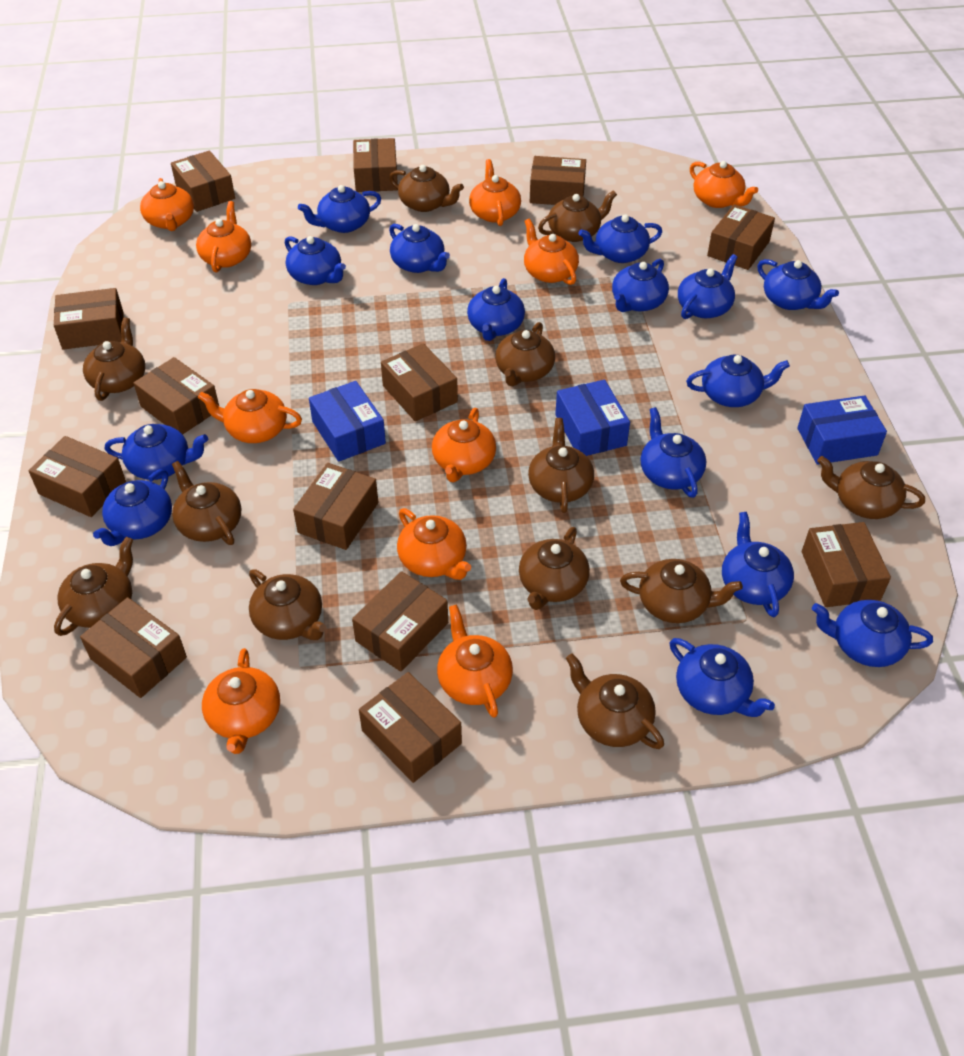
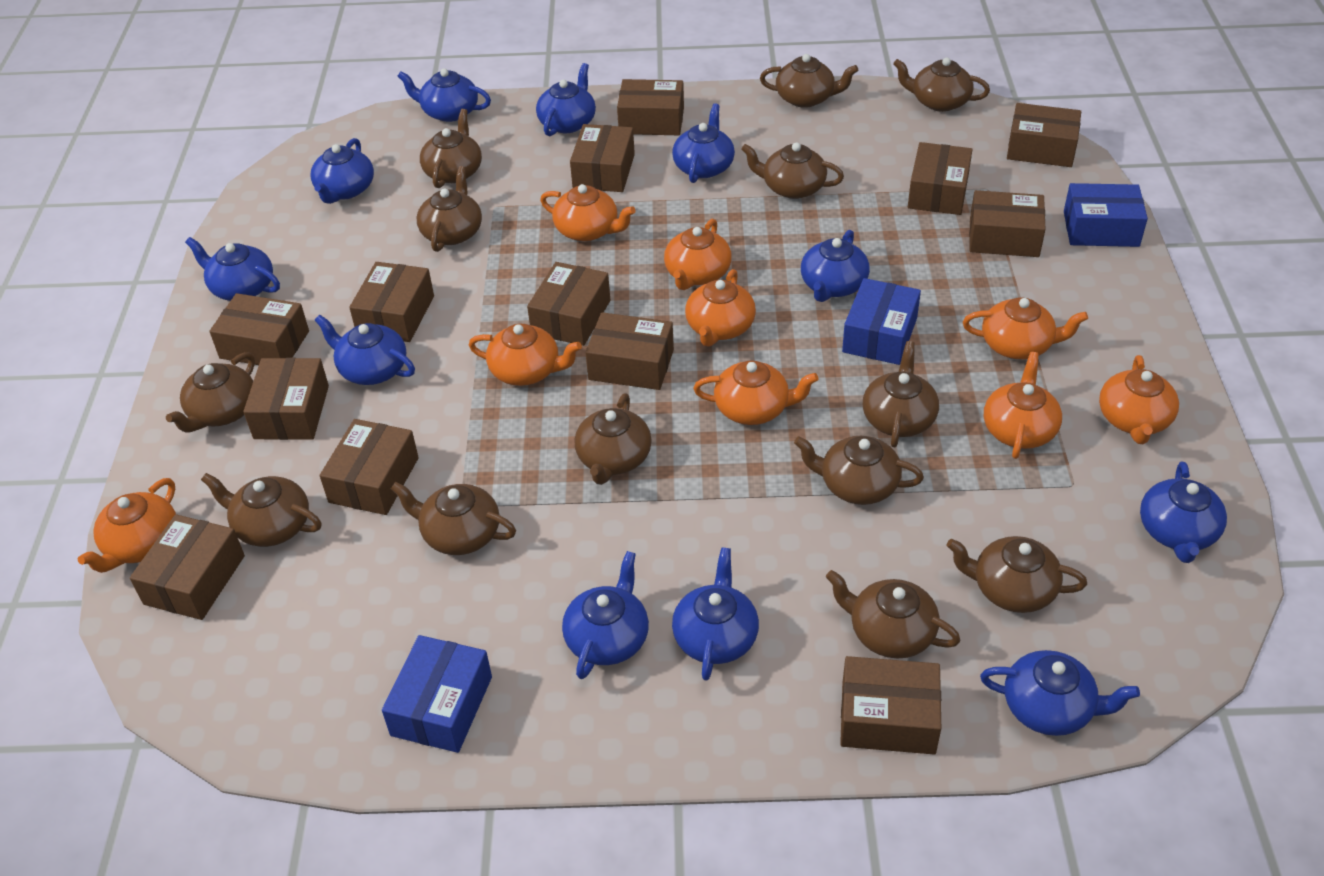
blue teapot: [93,469,172,546] [104,424,208,480] [285,236,346,285] [298,185,381,233] [389,224,450,273] [467,278,525,341] [579,215,662,263] [612,259,669,312] [640,407,706,498] [670,638,775,717] [678,254,738,319] [686,355,790,407] [722,512,794,617] [757,259,839,310] [812,600,933,667] = 15 -> [185,237,280,301] [310,138,374,204] [315,315,415,385] [397,68,491,122] [536,63,596,136] [562,551,649,679] [672,104,735,183] [672,548,759,681] [801,230,870,302] [980,650,1140,736] [1140,461,1227,563] = 11
brown teapot: [54,537,133,636] [83,317,145,401] [172,461,241,545] [249,569,326,640] [389,165,464,212] [495,322,555,386] [519,527,590,610] [528,418,594,513] [538,190,617,242] [566,653,664,749] [620,559,743,623] [817,456,925,519] = 12 -> [166,352,255,433] [201,473,322,547] [391,482,516,555] [417,166,482,252] [420,109,482,188] [575,393,652,485] [741,142,844,199] [760,54,858,108] [794,436,924,505] [826,570,960,659] [863,341,939,447] [893,57,990,112] [946,536,1087,613] = 13
orange teapot: [140,178,194,231] [196,201,251,272] [198,389,302,443] [202,648,280,754] [397,508,471,580] [432,408,496,482] [437,604,513,718] [469,159,521,226] [524,219,579,285] [690,161,758,208] = 10 -> [78,478,176,573] [469,324,582,386] [540,184,636,241] [664,219,732,290] [685,269,756,347] [693,360,819,425] [963,297,1088,359] [984,352,1062,459] [1099,355,1179,444] = 9

